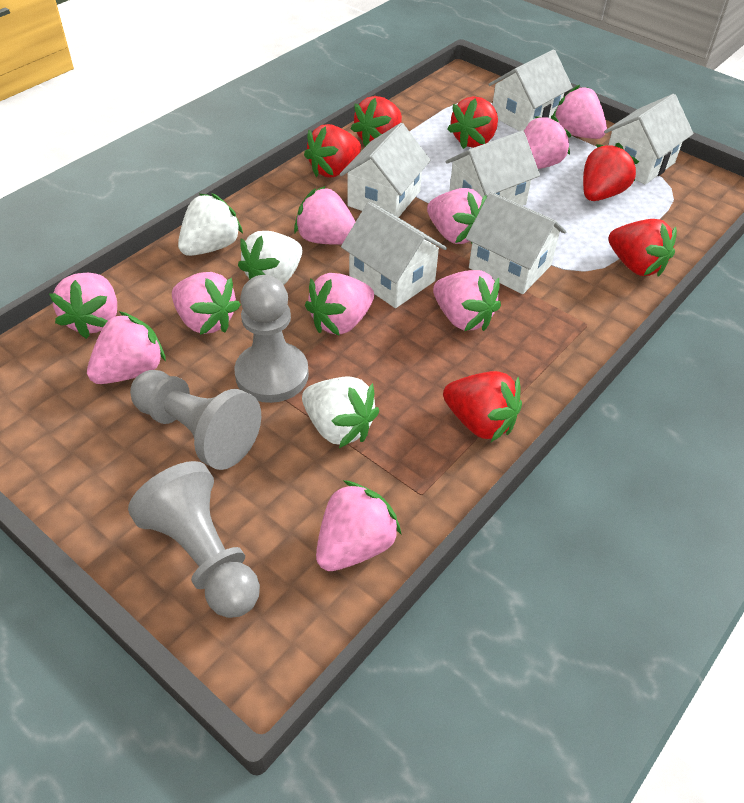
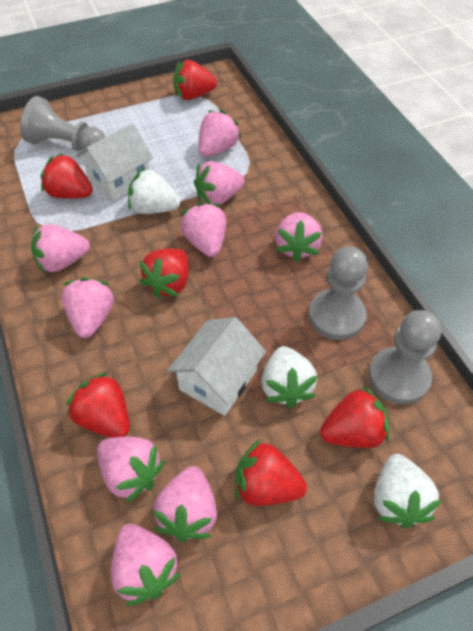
pink strawberry: [49,273,117,339] [87,311,166,384] [172,272,241,335] [294,186,356,245] [305,273,374,336] [316,480,402,571] [427,188,487,244] [433,270,501,331] [524,115,571,169] [553,85,607,139] = 10 -> [31,224,90,274] [61,277,114,338] [97,437,165,503] [111,524,181,606] [153,466,217,542] [181,202,226,257] [194,161,244,204] [198,110,241,157] [275,212,322,262] = 9
white house: [340,123,431,217] [341,202,447,308] [445,131,540,206] [466,192,567,294] [488,49,573,131] [604,94,694,184] = 6 -> [77,123,153,201] [168,317,266,416] = 2

